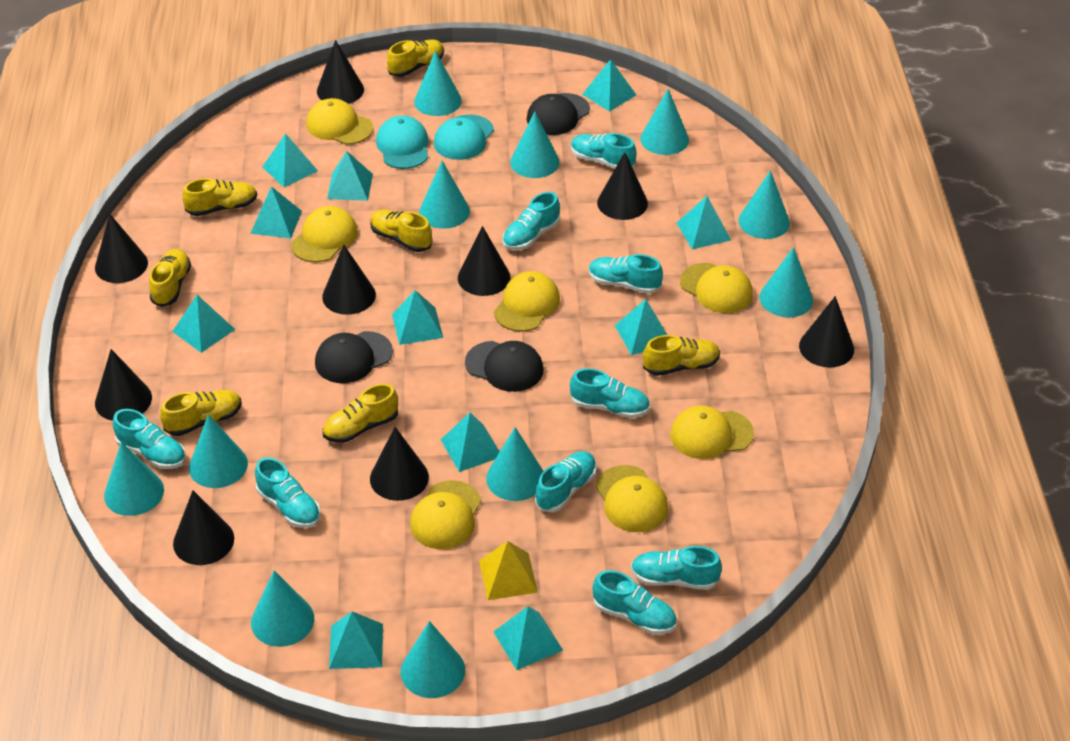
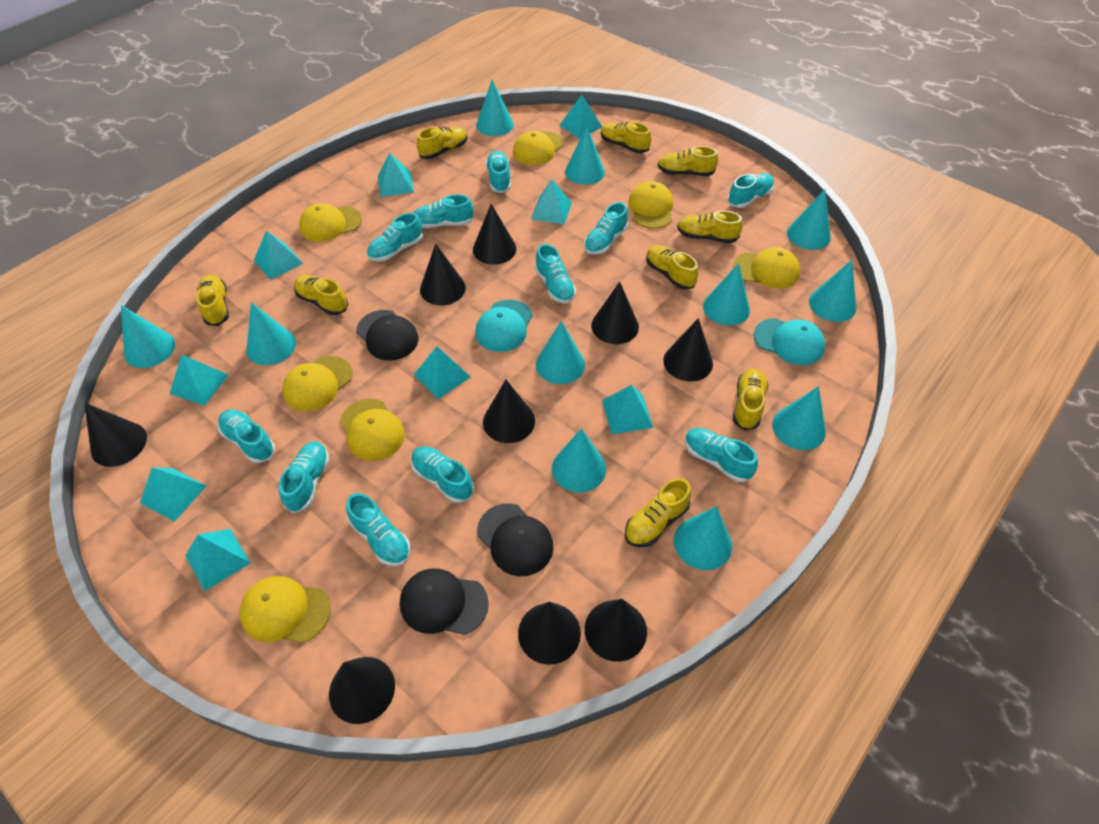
turquoise pyramid: [172,295,235,353] [250,186,302,239] [262,133,318,187] [327,151,373,201] [329,611,383,669] [392,290,443,345] [440,413,500,472] [494,606,563,670] [582,59,636,112] [615,299,667,355] [677,196,731,249] = 11 -> [140,467,206,522] [170,354,229,406] [185,529,250,591] [254,230,303,280] [378,152,414,197] [414,346,470,399] [531,179,572,225] [559,95,602,139] [602,385,653,434] = 9
turquoise shoe: [113,409,186,469] [255,457,321,528] [503,192,560,250] [535,451,597,512] [570,368,650,418] [571,133,637,169] [589,254,663,294] [592,570,677,634] [631,546,722,590] = 9 -> [218,410,275,463] [279,441,330,513] [346,493,410,566] [367,213,423,262] [411,446,474,503] [413,194,474,228] [486,151,511,193] [535,244,576,304] [584,202,628,255] [685,428,758,482] [727,173,774,208] = 11
yellow pyramid: [479,541,538,600] = 1 -> none = 0
yellow shoe: [149,249,191,307] [160,390,241,436] [182,178,257,216] [323,384,398,443] [371,209,432,252] [387,39,444,77] [643,335,720,376] = 7 -> [196,275,229,326] [294,275,348,315] [417,127,467,159] [601,122,651,153] [625,478,691,547] [646,245,699,290] [658,146,718,176] [677,210,743,243] [733,369,768,430] = 9

